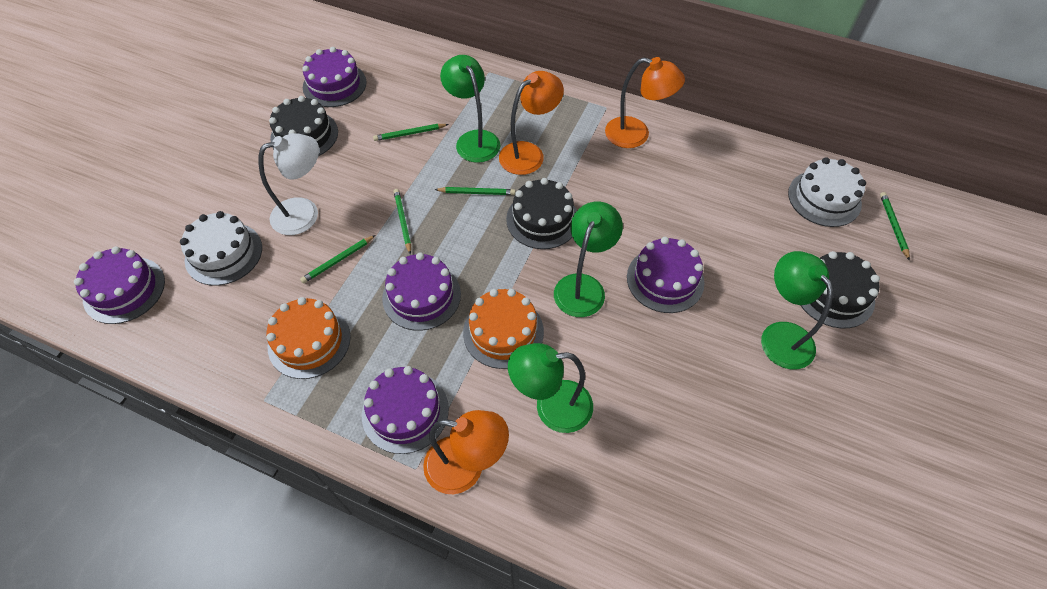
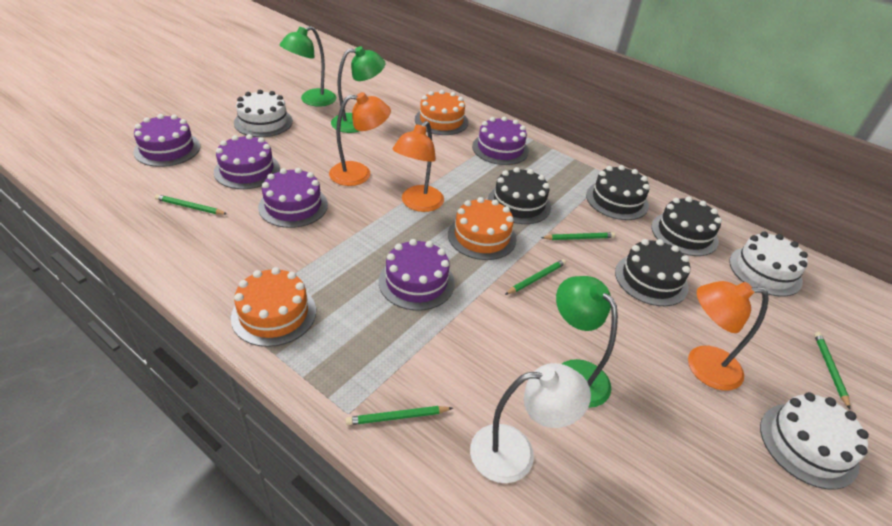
black cake: [269,96,338,156] [506,178,577,249] [800,251,880,328] = 3 -> [488,167,551,224] [586,165,650,220] [615,239,690,306] [651,197,722,256] = 4
green lamp: [440,55,500,163] [508,343,593,433] [554,202,623,317] [761,251,833,369] = 4 -> [280,26,336,107] [331,46,386,133] [556,276,618,408] = 3
orange cake: [266,297,351,379] [463,289,544,369] = 2 -> [231,267,316,347] [415,90,468,135] [448,197,517,260] = 3
white cake: [180,211,262,286] [788,157,866,227] = 2 -> [234,90,293,137] [729,232,808,297] [760,392,869,490] = 3

